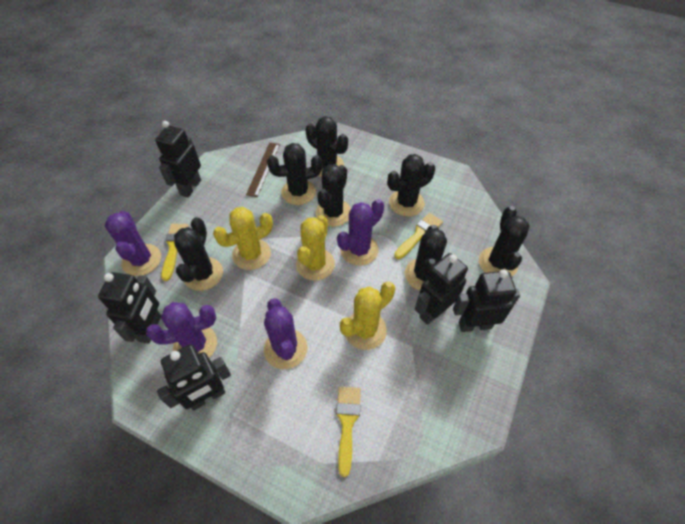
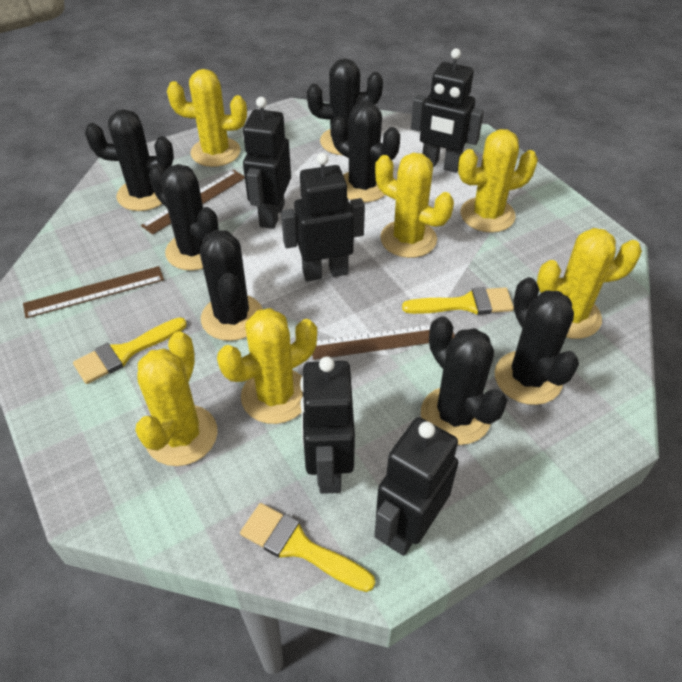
brown ruler: [246,143,280,197] = 1 -> [23,266,164,318] [141,170,245,235] [312,325,455,360] = 3
purple cactus: [105,211,161,276] [146,302,217,358] [264,298,308,369] [337,199,384,266] = 4 -> none = 0
yellow cactus: [213,207,273,270] [296,215,335,281] [340,281,395,350] = 3 -> [135,331,218,466] [167,69,247,167] [217,308,317,424] [375,153,454,258] [458,129,538,233] [537,228,642,339] = 6

